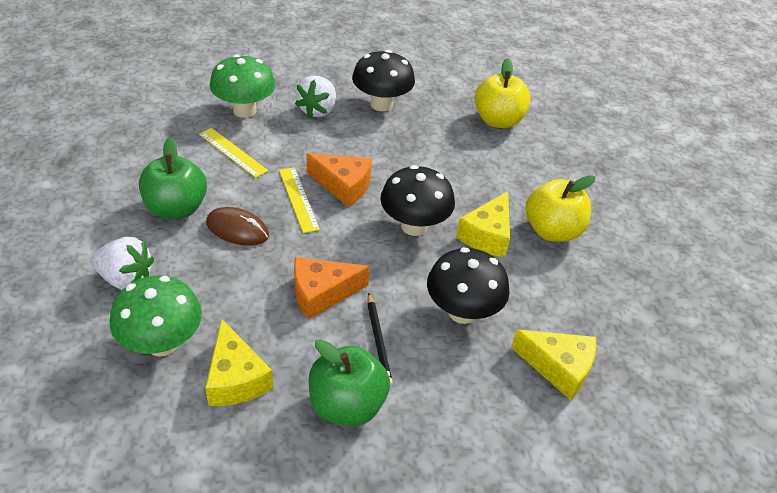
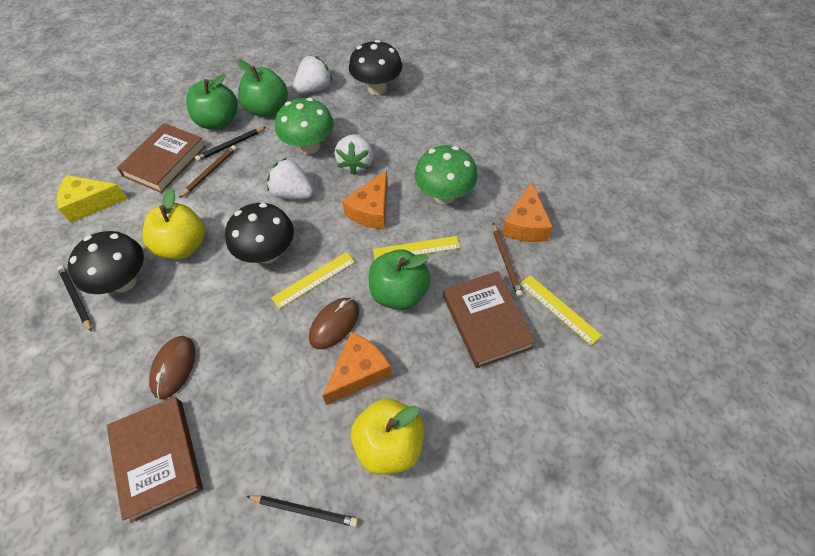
black pencil: [367,293,393,385] = 1 -> [57,265,92,332] [195,127,266,161] [246,495,358,527] = 3
brown book: none = 0 -> [107,397,203,523] [117,123,206,193] [443,271,536,368] = 3
brown mouse: [206,207,269,246] = 1 -> [149,336,195,399] [309,298,359,349] = 2
brown pencil: none = 0 -> [179,145,237,198] [493,223,523,297] = 2
green apple: [139,137,207,219] [309,339,390,426] = 2 -> [186,74,238,130] [237,60,288,117] [369,249,431,310] = 3
orange cheese: [294,257,370,320] [307,153,372,207] = 2 -> [322,332,392,405] [342,170,388,229] [501,182,553,242] = 3
white strawberry: [91,237,154,290] [295,76,336,118] = 2 -> [267,158,314,199] [293,55,332,94] [334,134,373,175] = 3
yellow cheese: [205,319,273,406] [456,191,510,257] [511,329,597,400] = 3 -> [57,175,128,223] = 1
yellow ruler: [199,128,268,178] [279,167,320,233] = 2 -> [271,252,355,309] [373,236,460,259] [520,275,602,346] = 3

